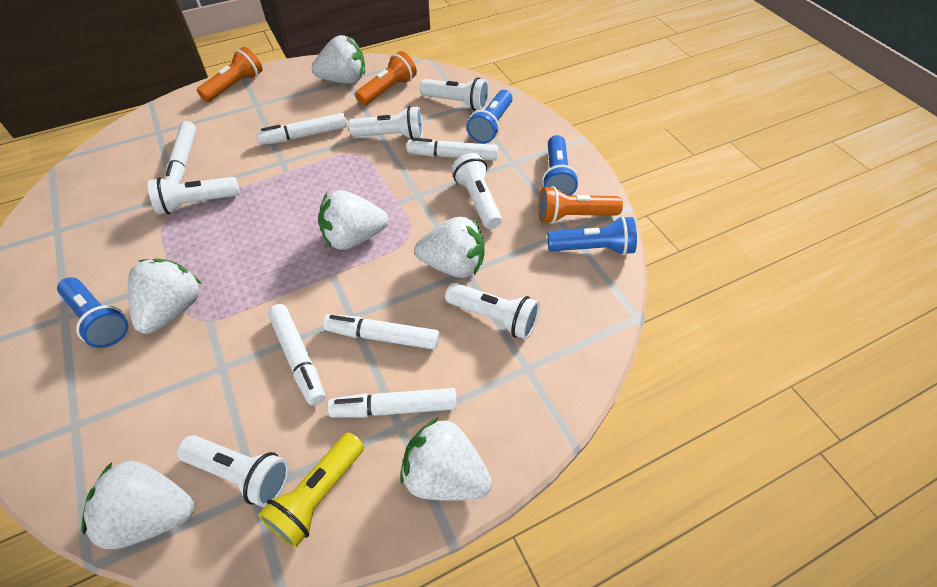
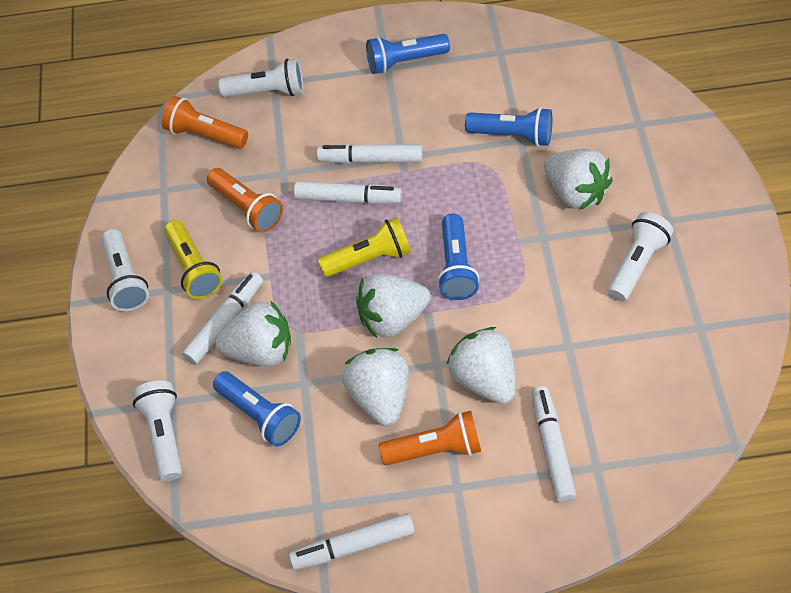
white flashlight: [148,177,240,214] [177,435,289,507] [349,106,423,139] [420,77,489,110] [445,283,540,339] [452,153,502,229] = 6 -> [101,229,149,311] [132,381,182,481] [219,59,304,97] [608,212,674,301] = 4
white marker: [164,121,196,184] [257,113,347,145] [268,304,325,406] [323,314,440,350] [327,388,457,418] [407,138,498,161] = 6 -> [182,271,263,365] [289,513,415,570] [294,181,402,204] [317,144,422,164] [532,386,577,503] = 5
white strawberry: [81,461,194,549] [128,258,202,334] [312,35,365,84] [318,190,388,250] [400,417,492,501] [415,217,485,278] = 6 -> [215,300,291,366] [342,348,409,426] [356,273,431,338] [446,327,516,404] [544,149,613,210] = 5
yellow flashlight: [258,432,364,548] = 1 -> [164,220,223,299] [318,217,411,277] = 2

